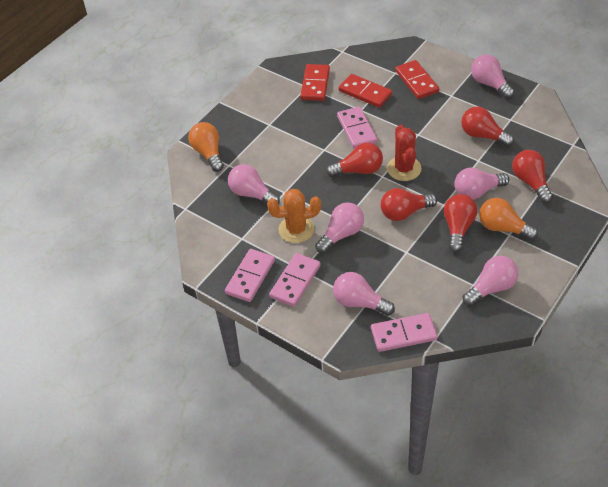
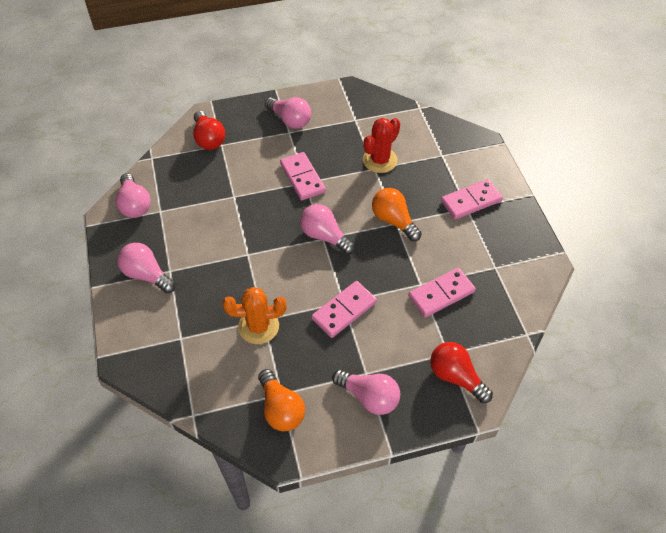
pink light bulb: [228,164,280,205] [315,202,364,254] [333,272,395,316] [454,167,509,200] [463,256,518,306] [471,54,515,99] = 6 -> [115,173,151,218] [117,243,176,293] [265,97,311,129] [300,204,355,255] [332,370,400,415] = 5
red domino: [300,64,330,101] [339,74,392,108] [395,60,439,99] = 3 -> none = 0
red light bulb: [326,143,383,177] [381,188,437,221] [444,194,477,252] [461,107,514,147] [512,150,553,203] = 5 -> [193,111,225,150] [430,342,493,403] = 2

